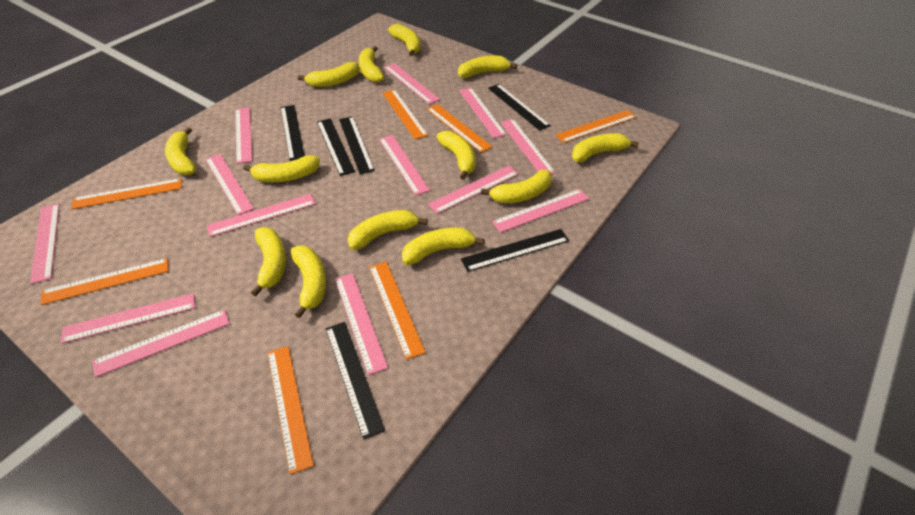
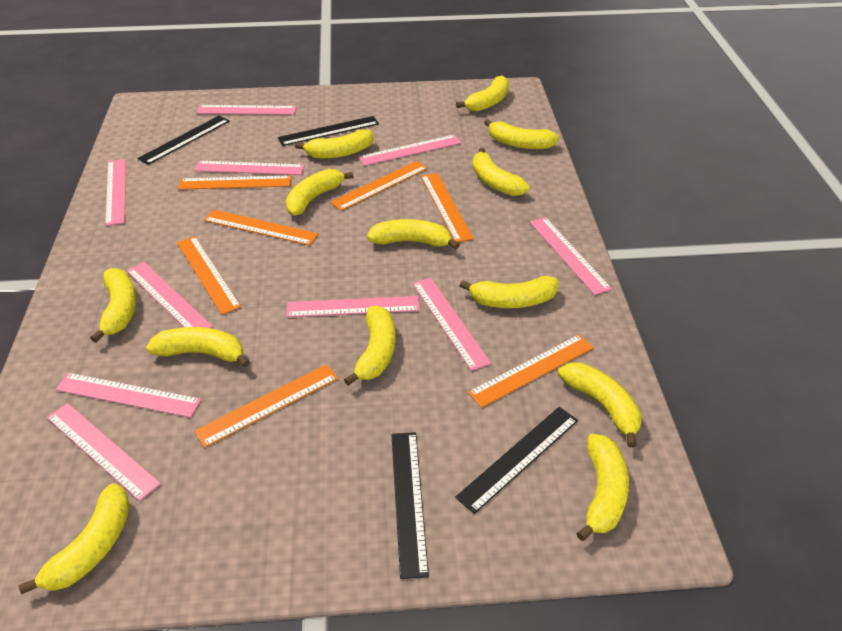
black ruler: [281,105,305,161] [317,118,355,176] [326,322,385,440] [339,116,375,174] [461,229,569,272] [488,84,551,131] = 6 -> [137,116,230,165] [278,116,379,146] [391,432,429,579] [455,407,578,514] = 4
pink ruler: [30,203,60,284] [61,293,195,344] [92,309,230,377] [205,154,254,215] [206,194,316,237] [235,107,252,164] [335,273,388,375] [379,135,430,196] [384,63,440,104] [428,166,519,214] [459,88,507,138] [492,189,589,233] [500,119,555,174] = 13 -> [47,403,161,501] [56,373,201,418] [105,159,126,226] [127,262,213,328] [194,161,305,175] [196,105,296,115] [286,296,420,317] [358,135,461,166] [412,278,491,371] [530,217,612,295] = 10

